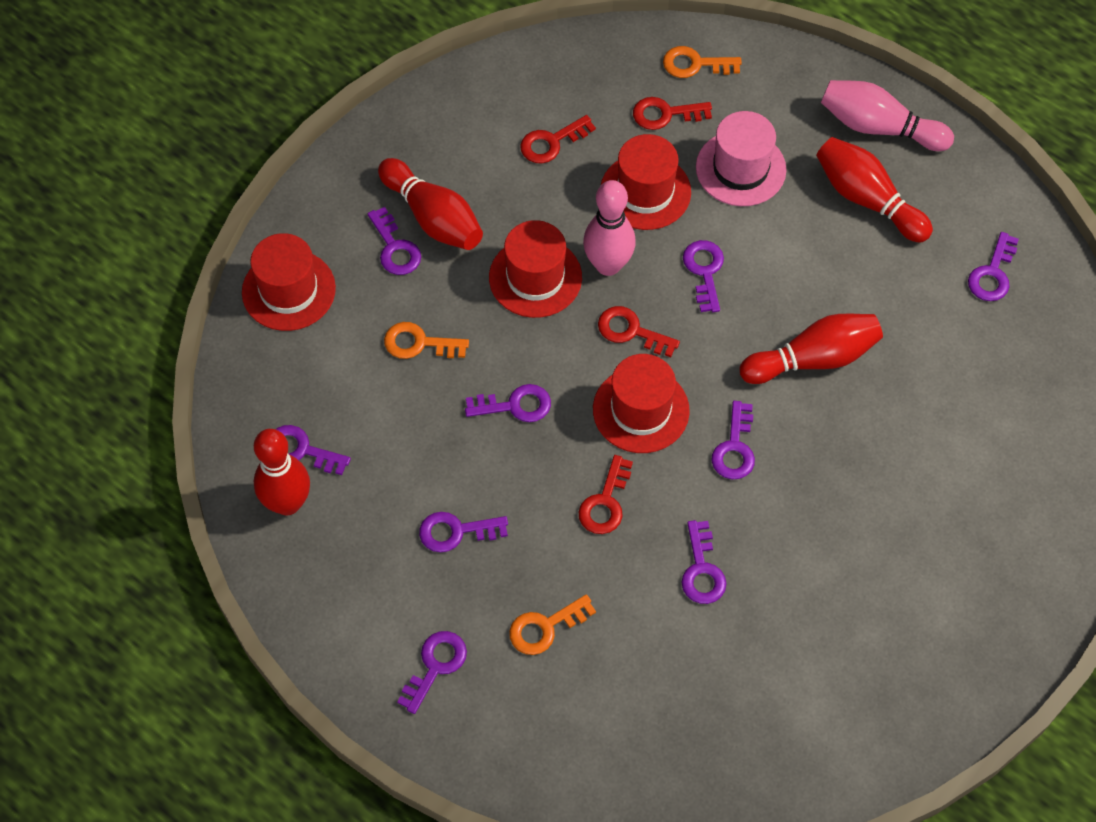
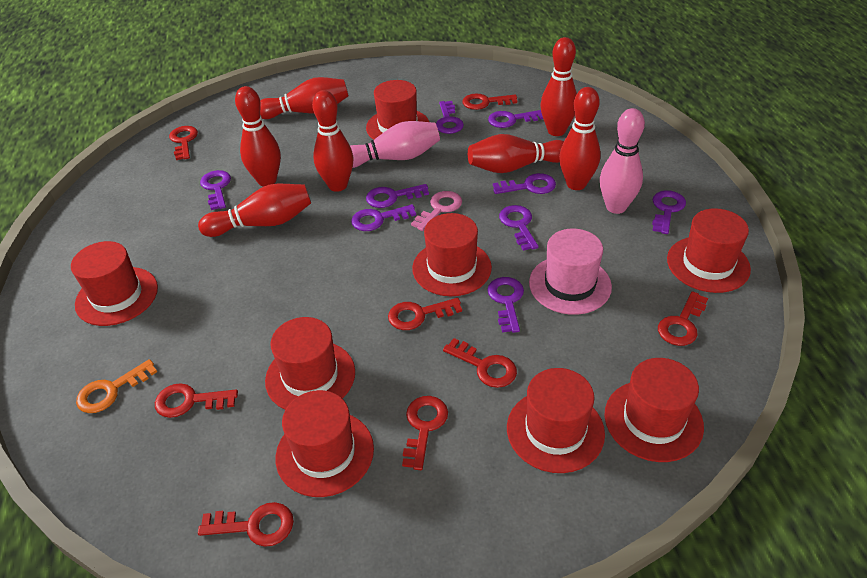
orange key: [384,322,469,359] [509,594,596,655] [663,46,742,78] = 3 -> [76,359,157,413] = 1
pink key: none = 0 -> [411,191,462,231] = 1
red bowling pin: [254,429,310,515] [378,158,483,250] [740,314,883,384] [816,137,933,243] = 4 -> [198,184,311,237] [235,86,281,187] [260,77,349,119] [312,90,353,192] [468,134,564,173] [540,37,577,136] [559,87,601,190] = 7
red hat: [242,233,336,331] [489,220,582,318] [593,354,690,453] [601,134,691,230] = 4 -> [71,241,158,326] [265,317,355,410] [276,390,374,497] [366,80,429,140] [412,213,492,296] [507,368,605,473] [604,358,704,462] [667,208,751,293] = 8
red key: [520,115,596,163] [579,455,633,534] [598,306,680,357] [633,97,712,130] = 4 -> [155,383,238,418] [169,126,198,160] [198,502,294,547] [388,298,462,330] [402,396,448,470] [443,338,517,388] [463,94,517,110] [658,291,708,346] = 8

